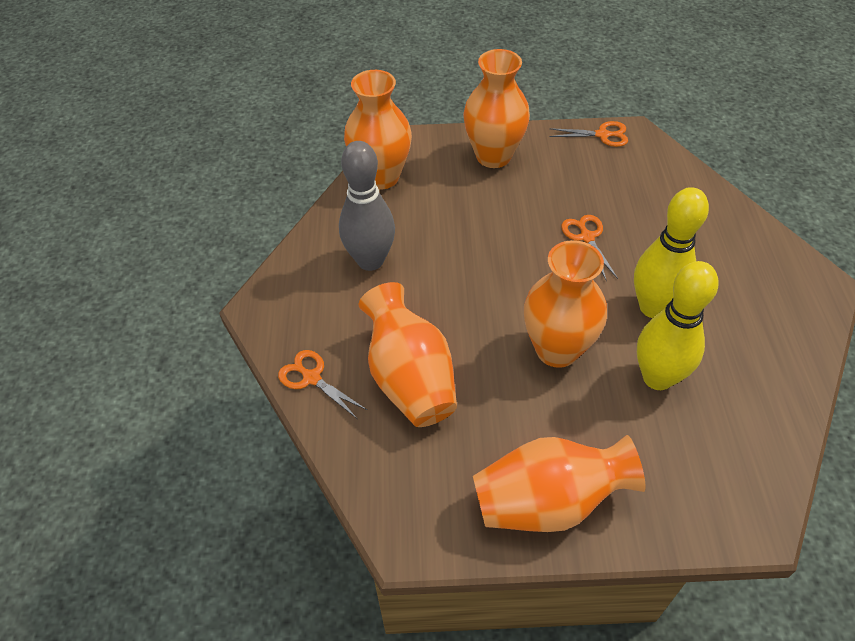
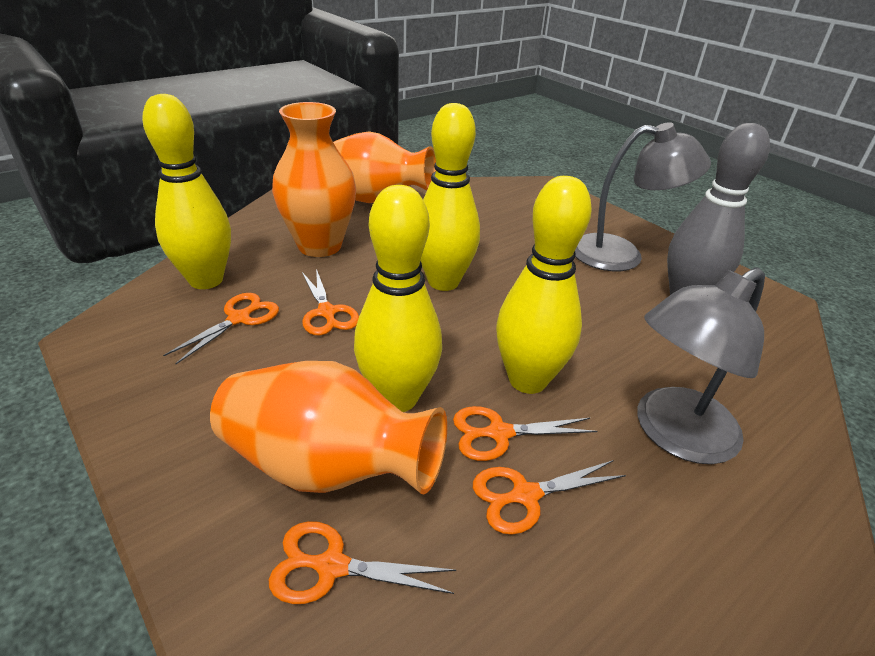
grey lamp: none = 0 -> [575,122,711,271] [637,267,765,464] = 2
orange scissors: [278,350,367,418] [549,121,628,147] [561,215,618,281] = 3 -> [163,293,279,364] [269,521,456,604] [302,269,359,335] [453,406,597,461] [473,460,626,535] = 5
orange vase: [344,70,412,190] [359,282,457,427] [463,49,530,168] [473,435,645,532] [524,240,607,368] = 5 -> [210,361,447,494] [272,102,356,257] [333,131,436,203] = 3
yellow bowling pin: [634,187,709,318] [637,261,719,390] = 2 -> [142,94,231,289] [354,185,442,412] [420,103,480,291] [496,176,592,394] = 4

